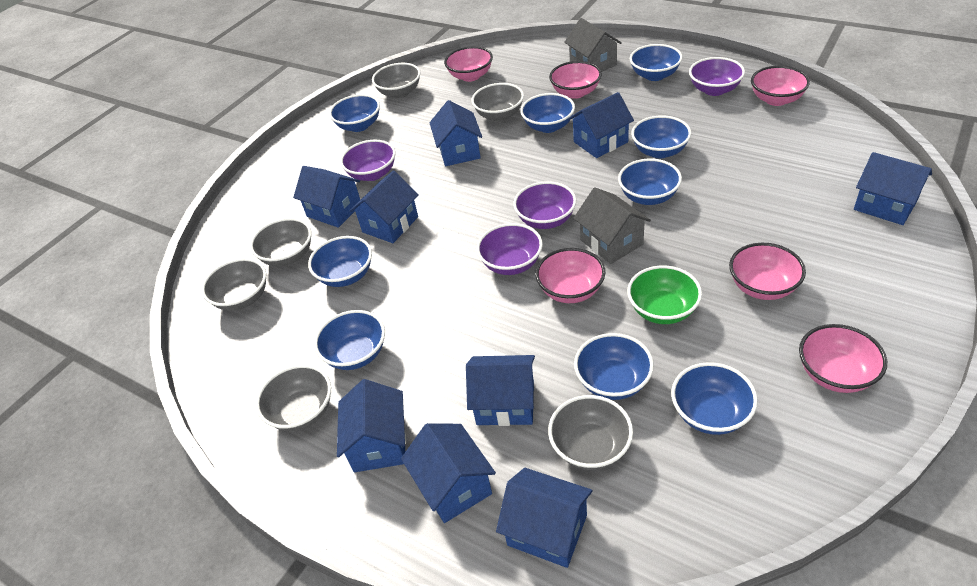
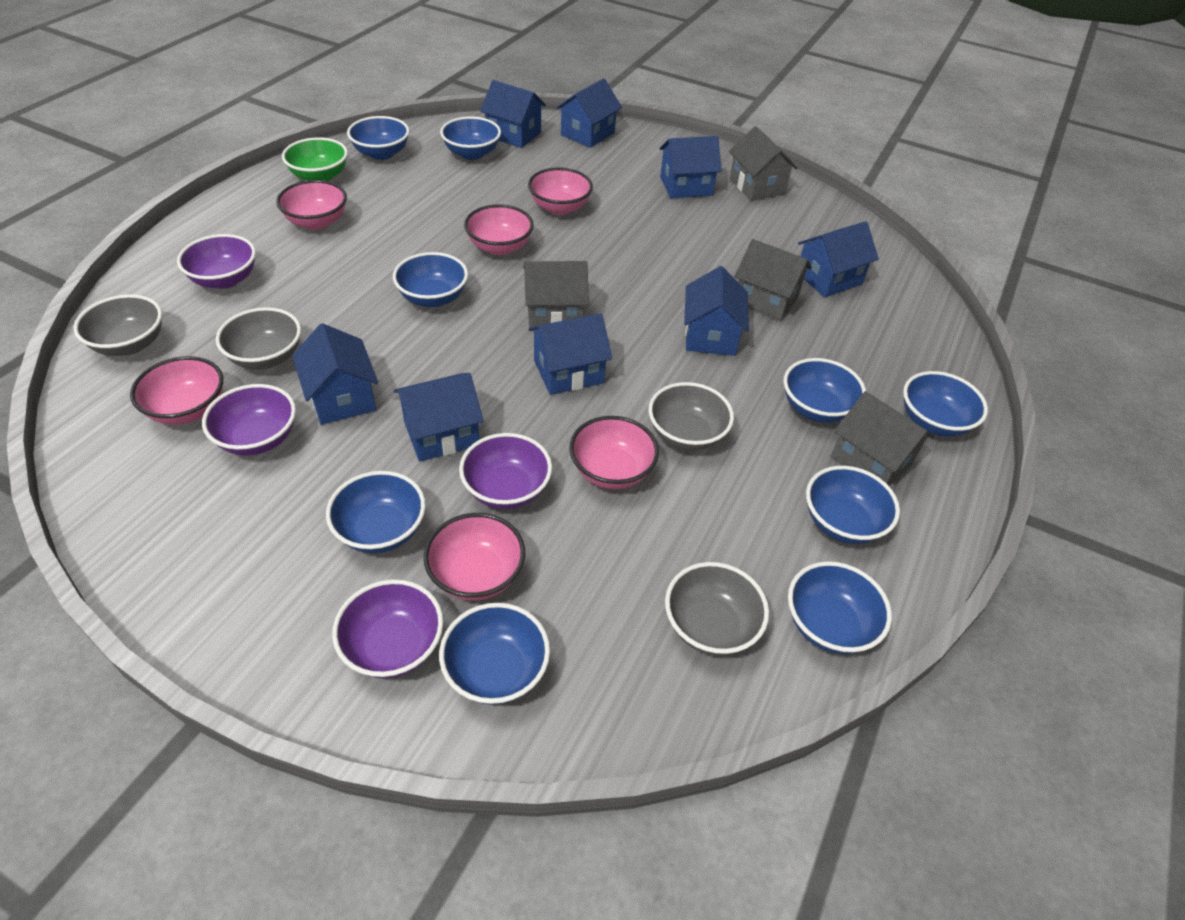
blue house: [293,166,360,228] [337,379,406,472] [350,170,419,243] [401,423,496,523] [430,100,482,166] [466,355,535,426] [496,468,592,568] [568,92,634,158] [854,152,932,225] = 9 -> [292,323,378,425] [394,373,484,462] [480,80,546,148] [529,313,612,395] [556,78,622,148] [659,136,722,198] [684,266,749,356] [798,221,879,297] = 8
grey bowl: [201,258,266,311] [250,218,312,267] [256,365,331,431] [372,63,421,98] [471,83,524,121] [548,395,633,470] = 6 -> [74,294,162,356] [216,307,301,370] [648,382,734,451] [665,562,769,656] = 4
grey house: [564,18,622,72] [573,187,651,264] = 2 -> [524,261,589,330] [729,126,798,201] [734,239,812,321] [831,391,934,486] = 4

